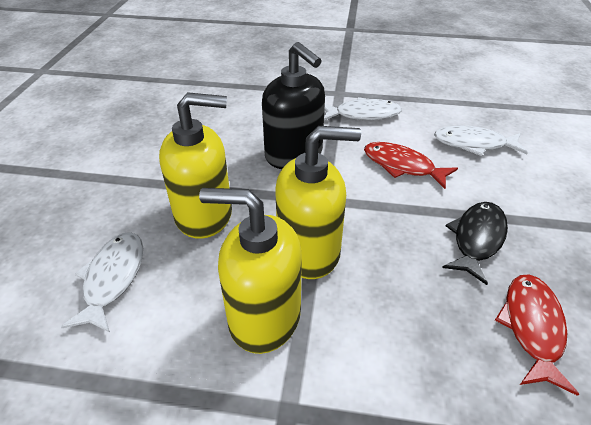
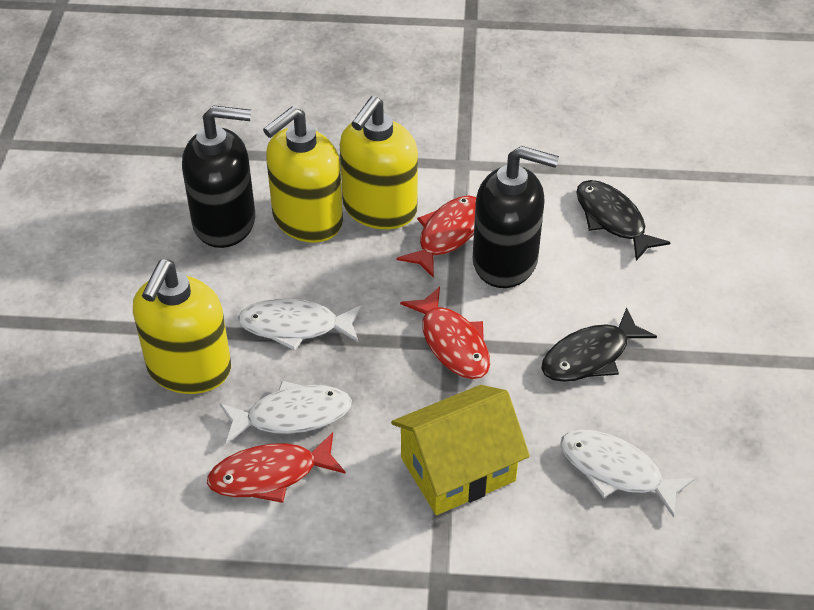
black fish: [442,202,508,285] = 1 -> [541,307,657,382] [576,180,671,261] = 2
black soap dispenser: [262,42,325,169] = 1 -> [182,105,255,248] [473,146,559,288] = 2
red fish: [364,142,458,189] [495,275,579,396] = 2 -> [207,432,346,503] [397,196,476,278] [400,286,490,379] = 3
yellow house: none = 0 -> [391,385,530,515] = 1

